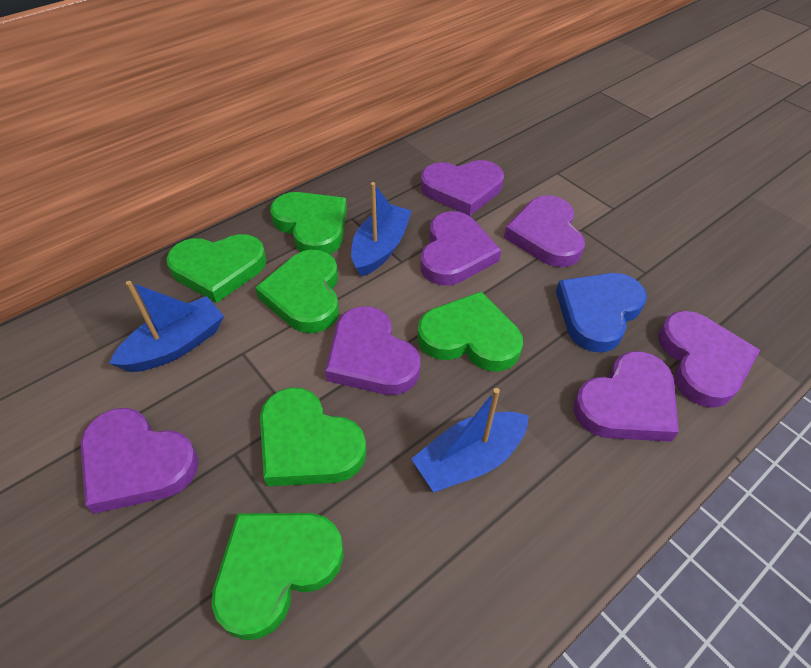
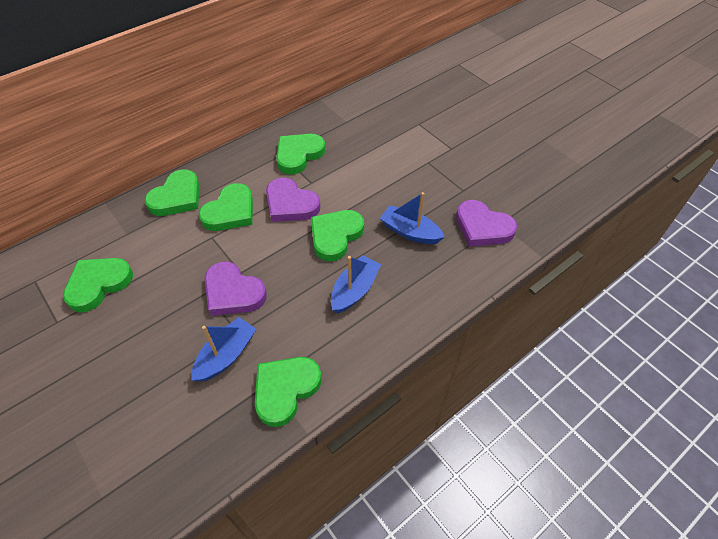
blue heart: [556,273,647,352] = 1 -> none = 0
purple heart: [80,408,199,514] [325,306,420,395] [421,160,504,216] [421,211,501,286] [504,195,585,267] [573,351,679,442] [658,311,760,408] = 7 -> [205,262,267,316] [266,178,320,222] [456,200,517,247] = 3

